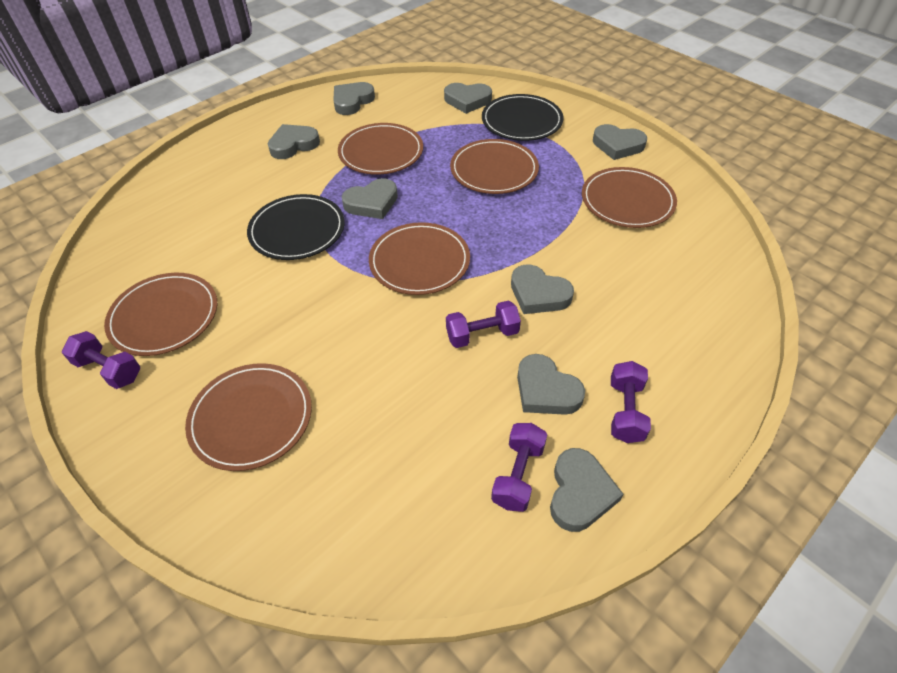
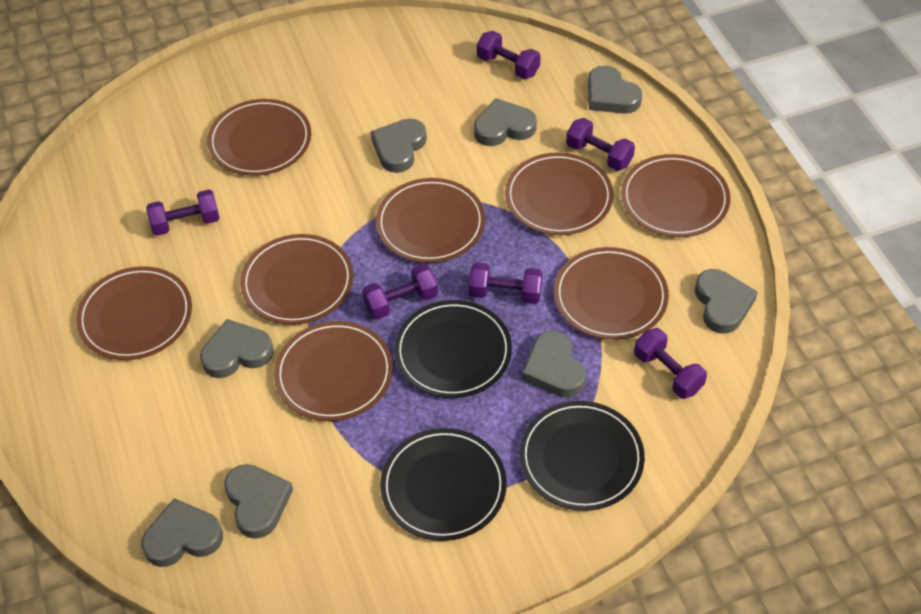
black plate: [247,194,345,260] [482,94,563,141] = 2 -> [380,428,507,541] [394,300,512,398] [519,401,645,511] = 3
brown plate: [104,273,217,356] [185,363,312,471] [338,123,423,175] [369,222,470,295] [450,139,539,194] [582,167,677,228] = 6 -> [76,266,192,360] [207,99,311,176] [240,234,353,325] [274,321,393,421] [376,178,485,263] [505,152,613,235] [554,247,669,340] [621,154,730,237] = 8
purple dumbbell: [62,331,140,389] [446,301,521,348] [491,423,547,512] [611,361,651,443] = 4 -> [146,190,220,236] [362,264,438,319] [469,262,543,304] [477,31,540,79] [566,118,635,171] [634,328,707,399] = 6

